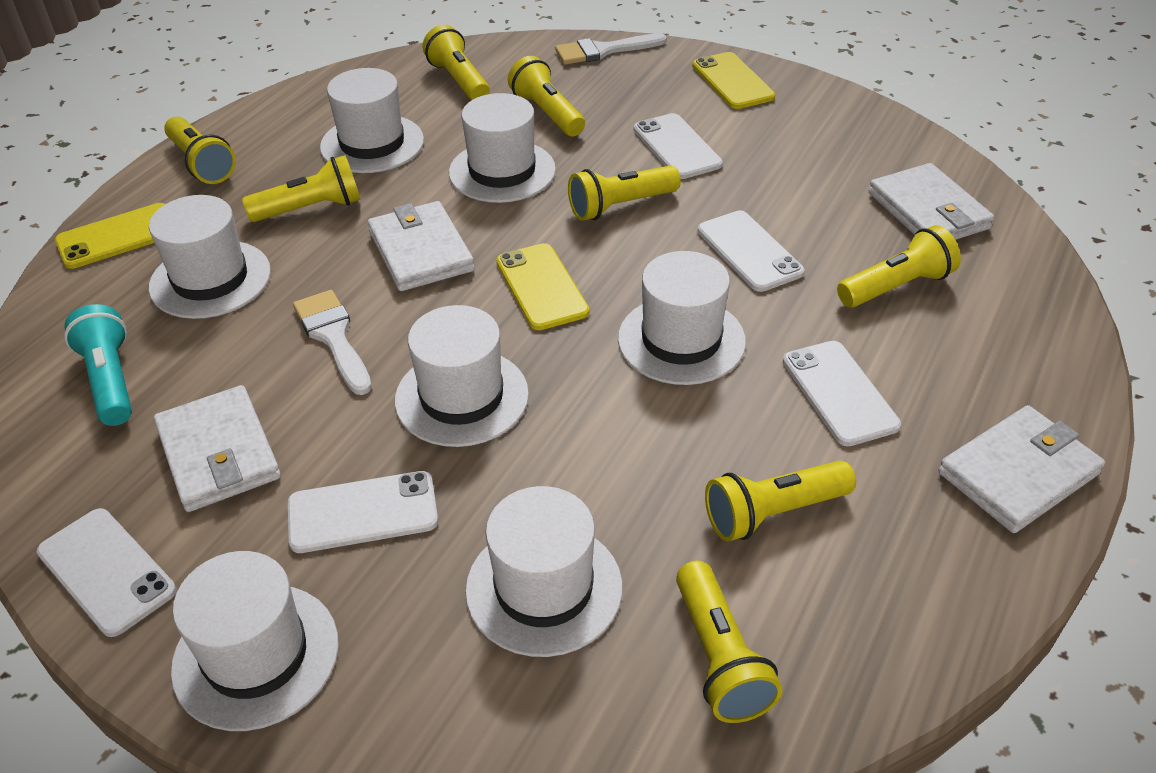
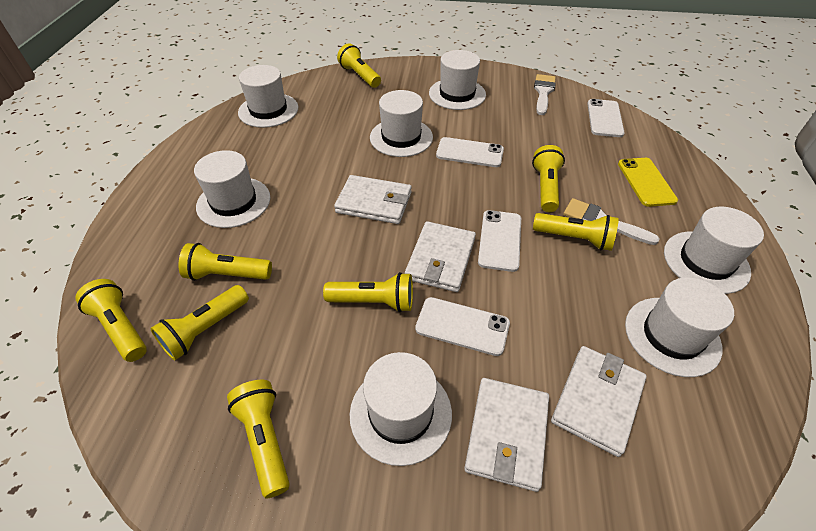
turquoise flashlight: [64,304,132,426] = 1 -> none = 0
white phone: [37,508,176,637] [288,471,438,553] [634,113,723,179] [698,210,805,292] [783,341,901,446] = 5 -> [415,297,510,356] [436,137,504,167] [478,210,521,272] [587,99,625,137] = 4
yellow phone: [55,203,165,269] [496,243,589,330] [692,52,775,109] = 3 -> [618,158,678,207] = 1

